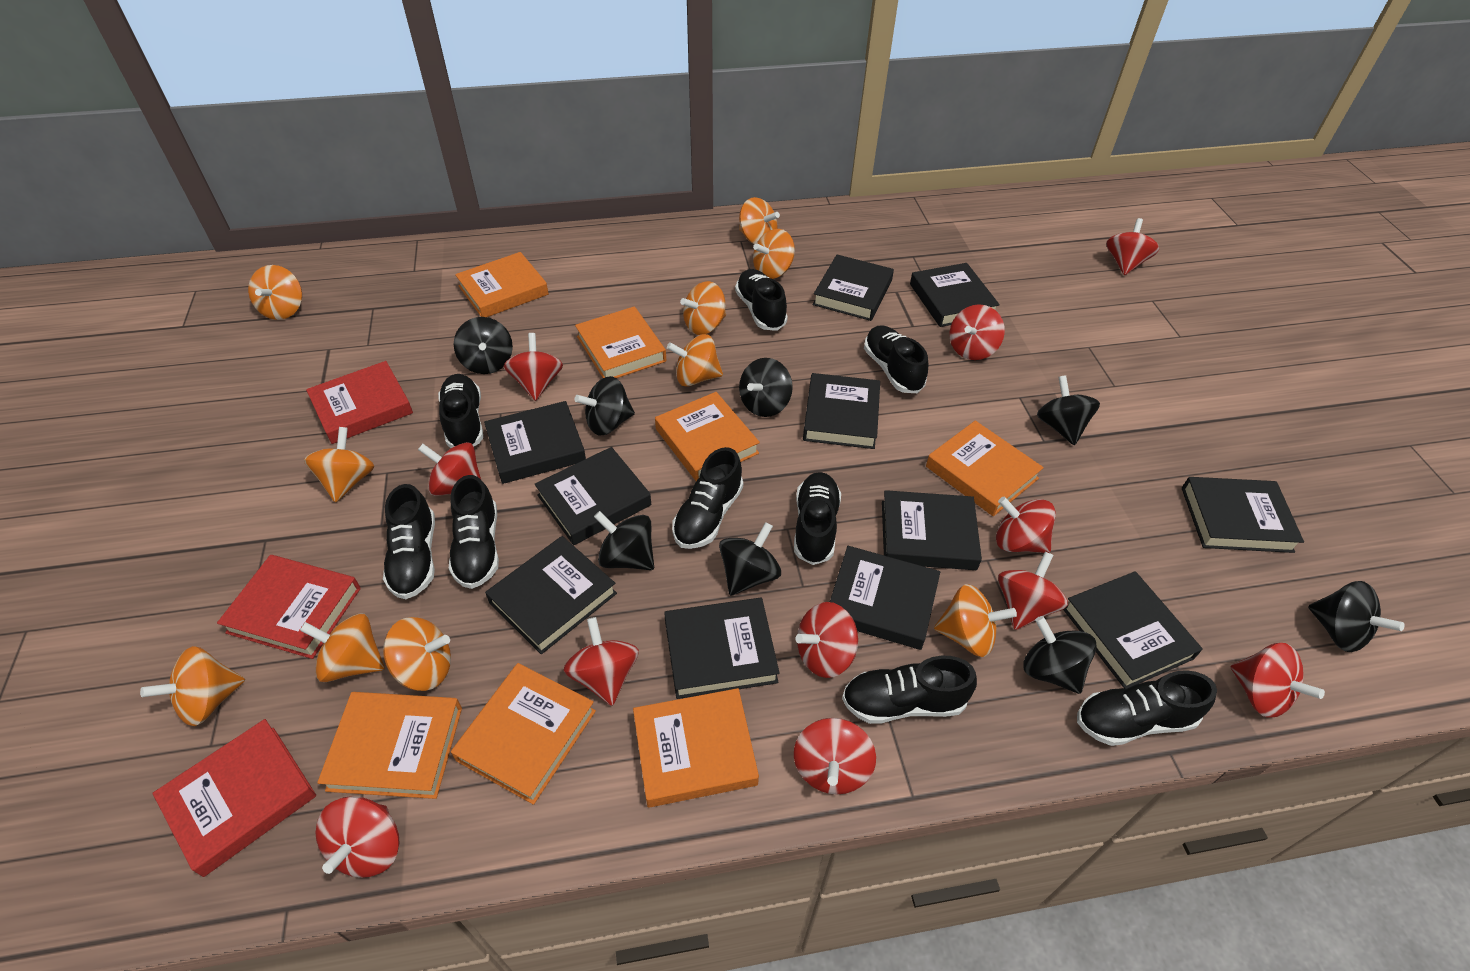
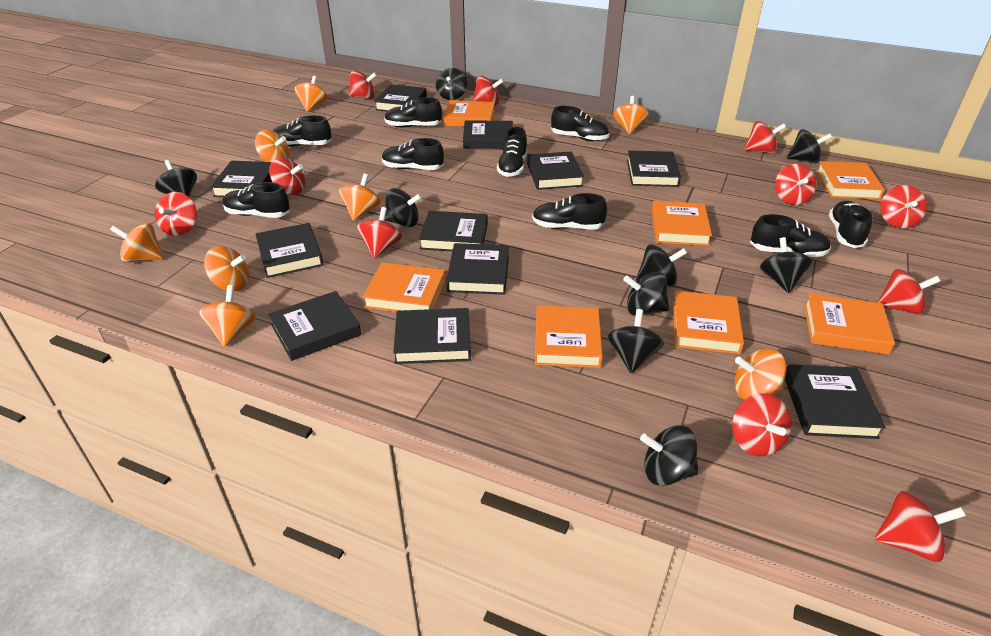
black spinning top: [454,317,513,374] [574,376,635,435] [594,511,654,570] [719,522,781,596] [739,358,793,417] [1023,616,1097,694] [1037,375,1100,445] [1308,581,1405,652] = 8 -> [155,160,197,197] [385,188,422,227] [436,68,467,100] [608,309,664,373] [623,272,669,316] [636,244,687,287] [640,426,699,486] [760,237,812,293] [787,129,832,164] = 9
orange spinning top: [140,646,245,726] [248,265,302,320] [300,613,384,682] [304,427,374,503] [383,617,451,691] [667,334,723,387] [680,281,726,335] [739,197,780,244] [753,229,795,279] [934,584,1017,657] = 10 -> [110,223,164,263] [199,285,256,347] [204,246,249,291] [255,130,289,162] [294,76,328,112] [339,174,381,221] [614,96,649,134] [734,349,787,400] = 8
red book: [152,719,316,877] [217,555,361,659] [306,361,413,444] = 3 -> none = 0

